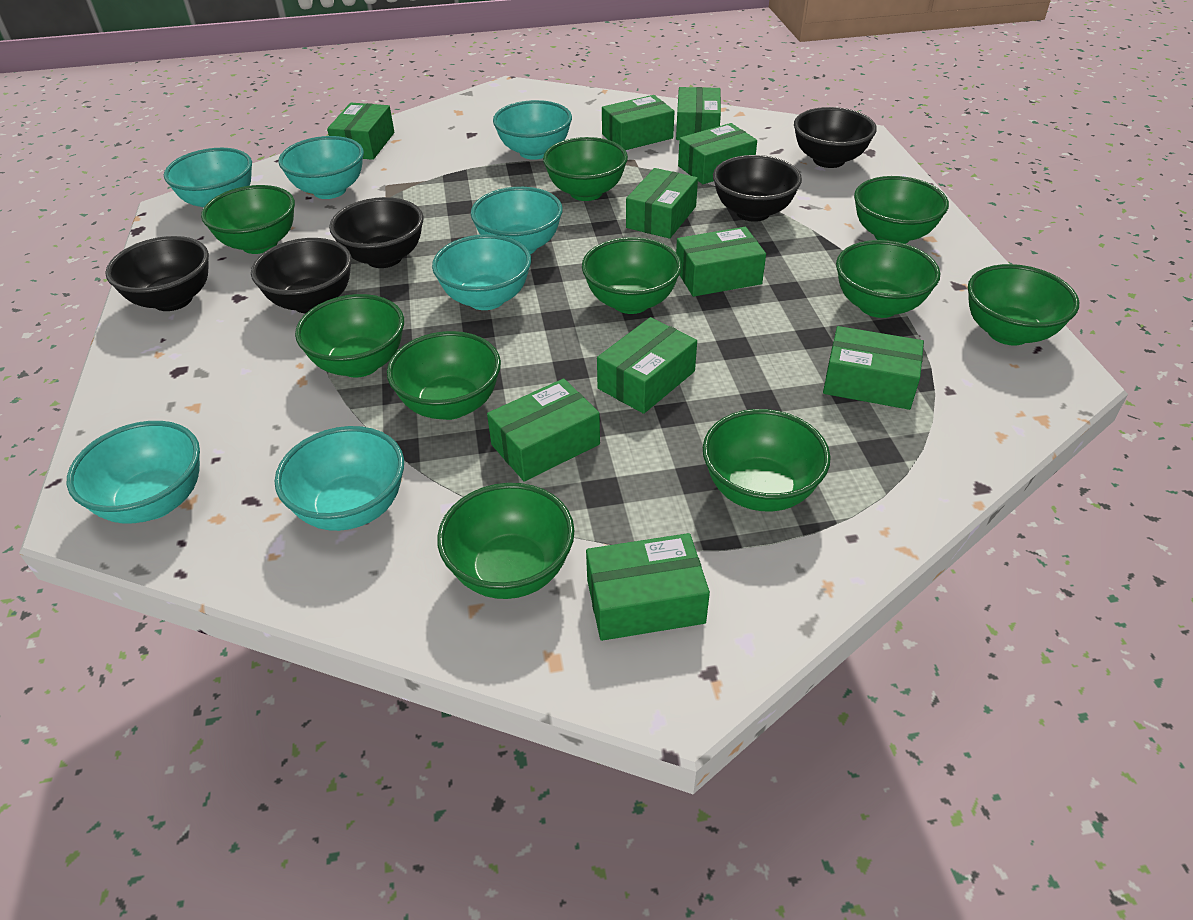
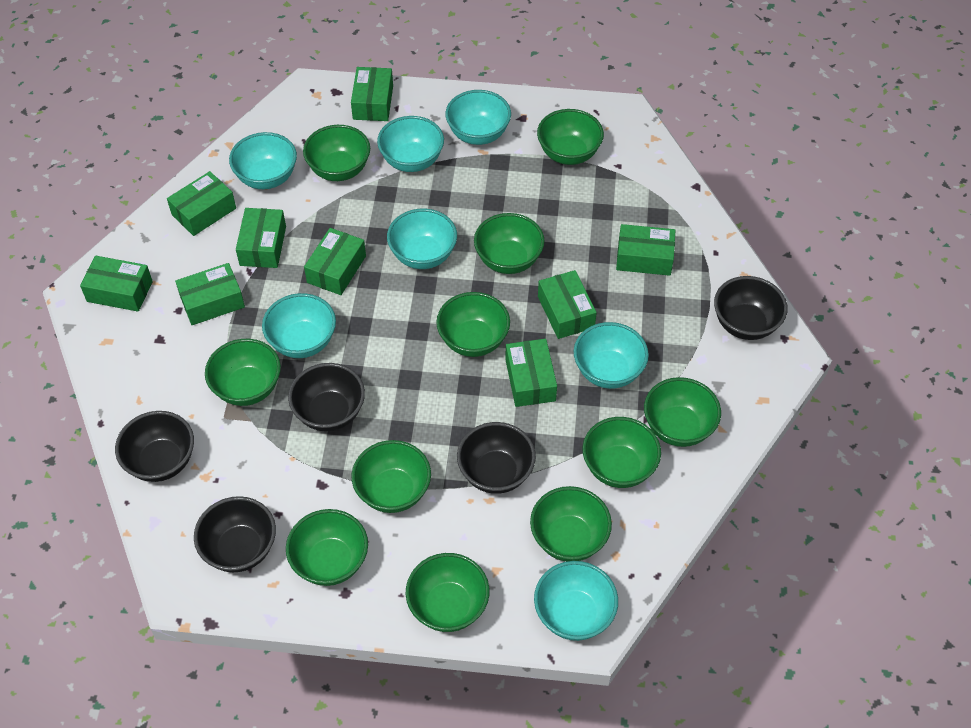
green bowl: [201,185,295,254] [295,294,404,377] [387,331,501,420] [437,483,575,599] [543,137,628,201] [582,237,682,314] [703,409,831,511] [836,240,940,318] [854,176,949,244] [968,264,1079,345] = 10 -> [205,339,281,406] [286,509,368,586] [303,125,370,181] [352,440,431,513] [406,553,490,632] [436,292,510,357] [474,213,545,274] [530,486,612,561] [537,109,604,165] [582,417,661,488] [644,377,721,447] = 11
green box: [327,103,394,160] [487,379,600,482] [586,533,710,641] [597,317,697,414] [602,95,674,150] [626,168,698,239] [676,87,721,140] [676,227,766,297] [678,123,757,184] [823,326,924,410] = 10 -> [80,256,153,312] [167,171,236,236] [175,263,245,325] [236,208,286,268] [304,228,366,295] [351,67,393,121] [505,339,557,407] [538,270,597,339] [616,224,676,276] = 9

